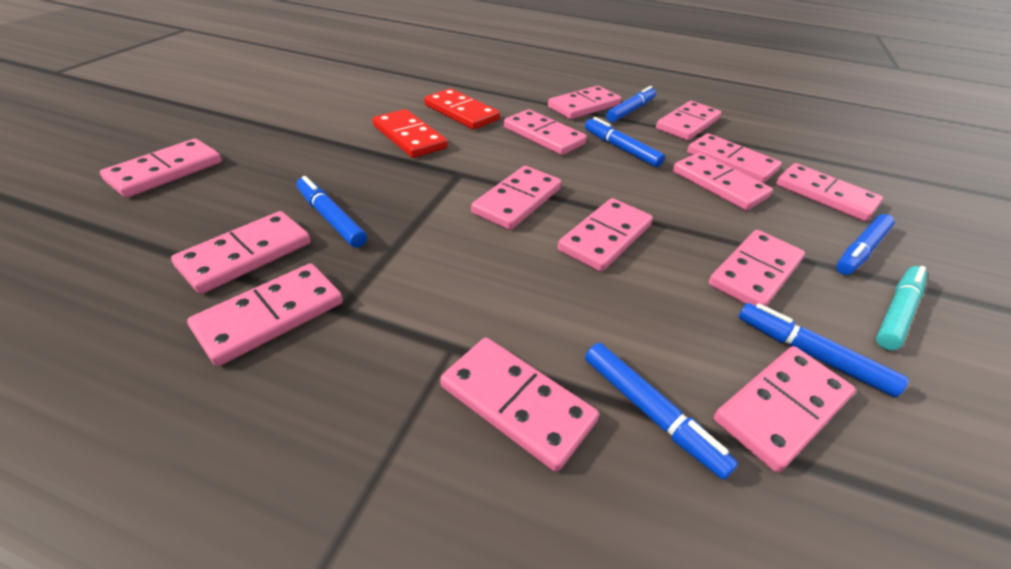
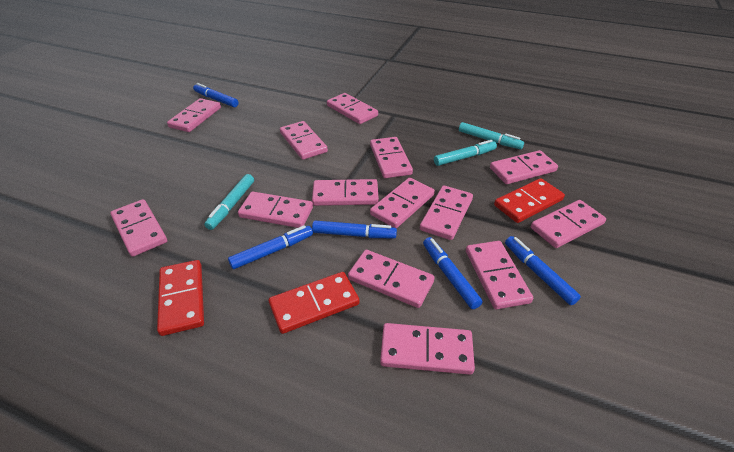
blue marker: [296,176,367,248] [585,117,665,167] [585,343,738,480] [606,86,656,122] [739,303,909,397] [836,214,895,275] = 6 -> [193,83,238,107] [228,225,313,269] [312,221,397,238] [423,237,483,309] [505,236,581,305] = 5
red domino: [372,109,448,158] [424,88,500,130] = 2 -> [157,260,204,336] [269,272,359,334] [494,178,565,223] = 3
turquoise marker: [876,266,927,350] = 1 -> [204,174,254,230] [434,140,497,166] [459,122,524,149] = 3

